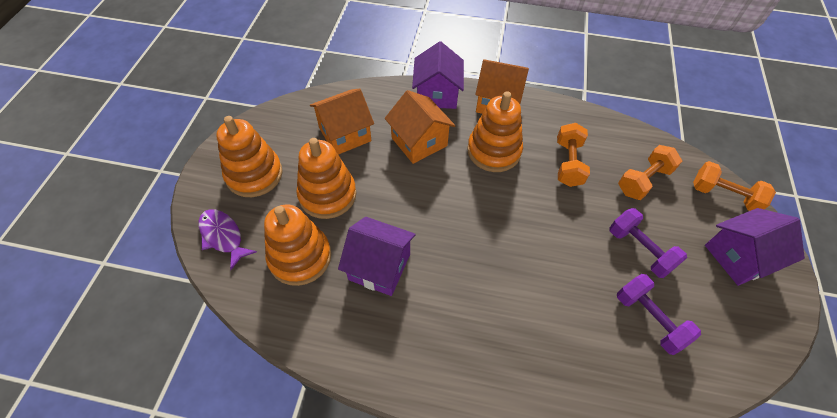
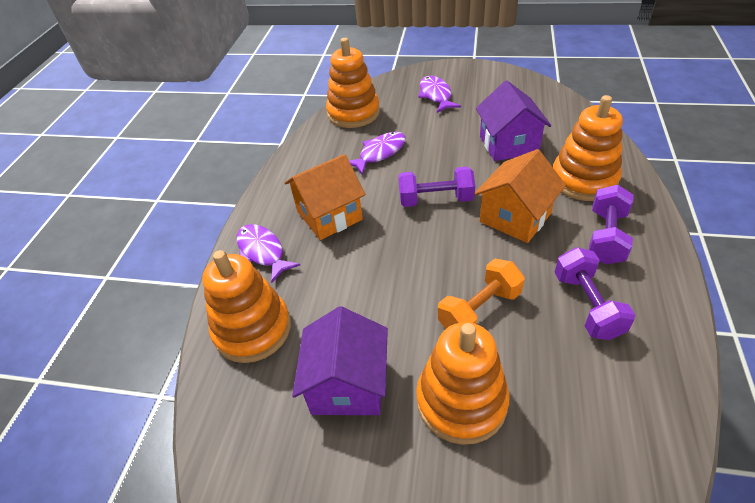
orange dumbbell: [557,123,590,187] [618,145,682,200] [693,161,776,211] = 3 -> [438,259,525,329] = 1
orange house: [310,89,374,155] [385,90,455,164] [475,59,529,114] = 3 -> [284,154,366,240] [474,149,566,243] = 2
purple dumbbell: [609,208,687,278] [617,274,701,355] = 2 -> [398,167,475,207] [554,247,635,340] [589,185,633,264] = 3
purple fish: [198,209,257,270] = 1 -> [237,224,300,283] [349,132,406,175] [418,76,461,113] = 3
purple house: [338,217,416,296] [412,41,464,109] [705,208,805,286] = 3 -> [292,306,388,415] [476,80,551,161] = 2

